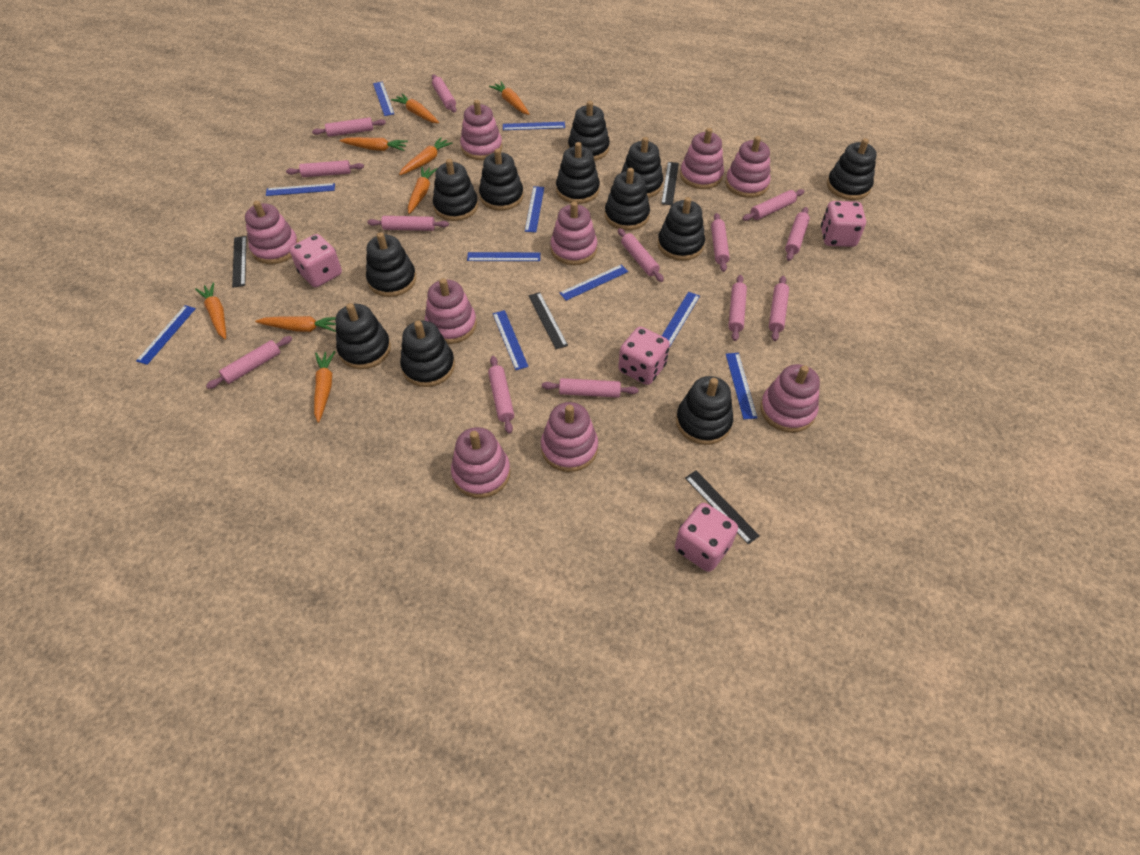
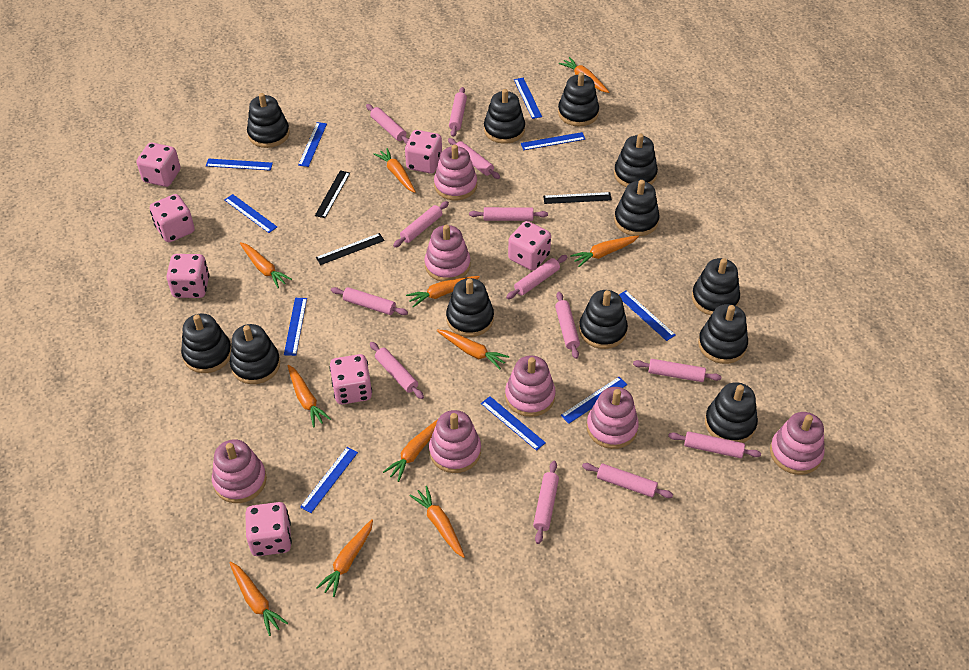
black ruler: [232,236,247,288] [528,292,568,349] [661,162,679,205] [685,471,760,545] = 4 -> [315,170,350,218] [316,233,385,265] [543,192,612,204] = 3
orange carrot: [195,282,226,339] [255,316,336,332] [314,351,336,423] [340,137,408,151] [391,93,439,123] [399,137,453,175] [408,167,437,214] [489,82,530,115] = 8 -> [229,561,288,636] [240,242,292,288] [288,365,331,428] [316,519,373,597] [374,148,416,193] [383,420,438,482] [406,276,480,307] [409,486,465,558] [437,330,509,369] [559,57,609,93] [570,236,639,267] = 11
pink dice: [290,234,342,287] [618,327,670,385] [675,503,738,572] [821,201,866,247] = 4 -> [137,143,181,187] [150,194,195,242] [166,254,210,298] [245,502,292,556] [329,354,372,404] [405,130,442,174] [508,221,551,271] = 7
pink stacking toy: [245,201,299,264] [425,278,477,344] [451,427,510,498] [460,100,502,160] [541,402,598,472] [550,201,597,265] [680,128,724,189] [725,136,771,198] [760,364,820,433] = 9 -> [212,439,267,503] [424,225,470,281] [429,410,481,473] [434,145,477,200] [505,356,556,417] [587,387,639,449] [770,412,825,475] = 7

